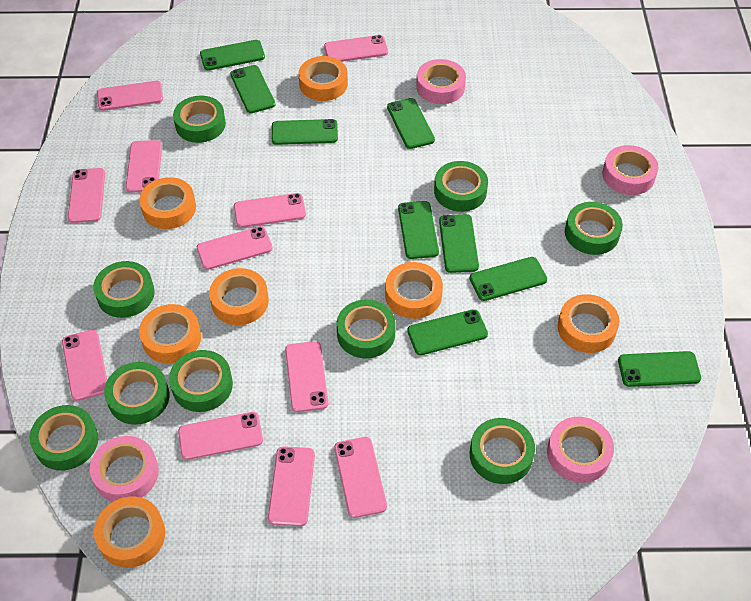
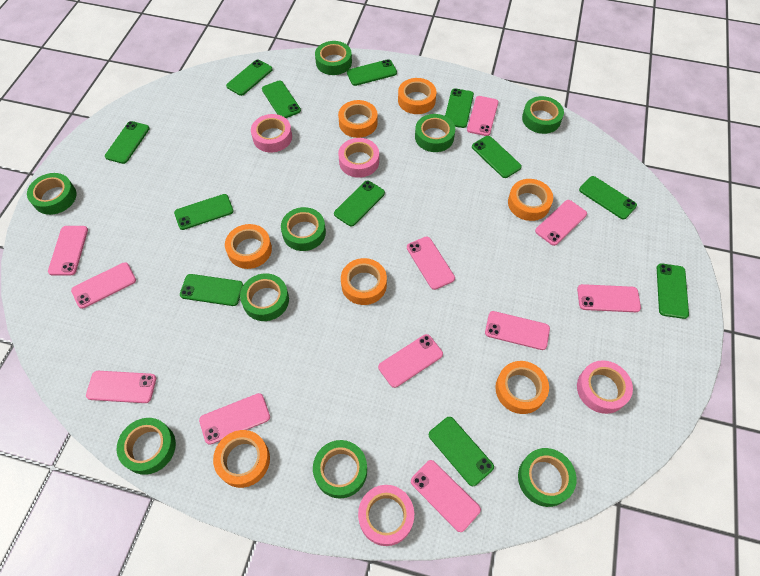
green phone: [200,40,265,70] [230,65,275,113] [272,119,338,145] [387,98,435,149] [398,201,439,259] [407,309,488,355] [439,214,479,273] [470,257,547,301] [618,351,701,387] = 9 -> [105,121,149,164] [174,194,233,230] [180,274,243,306] [226,59,273,96] [262,80,301,118] [334,180,385,226] [347,59,397,86] [429,417,494,486] [445,89,474,128] [472,136,522,178] [579,176,637,220] [657,263,689,319] = 12

